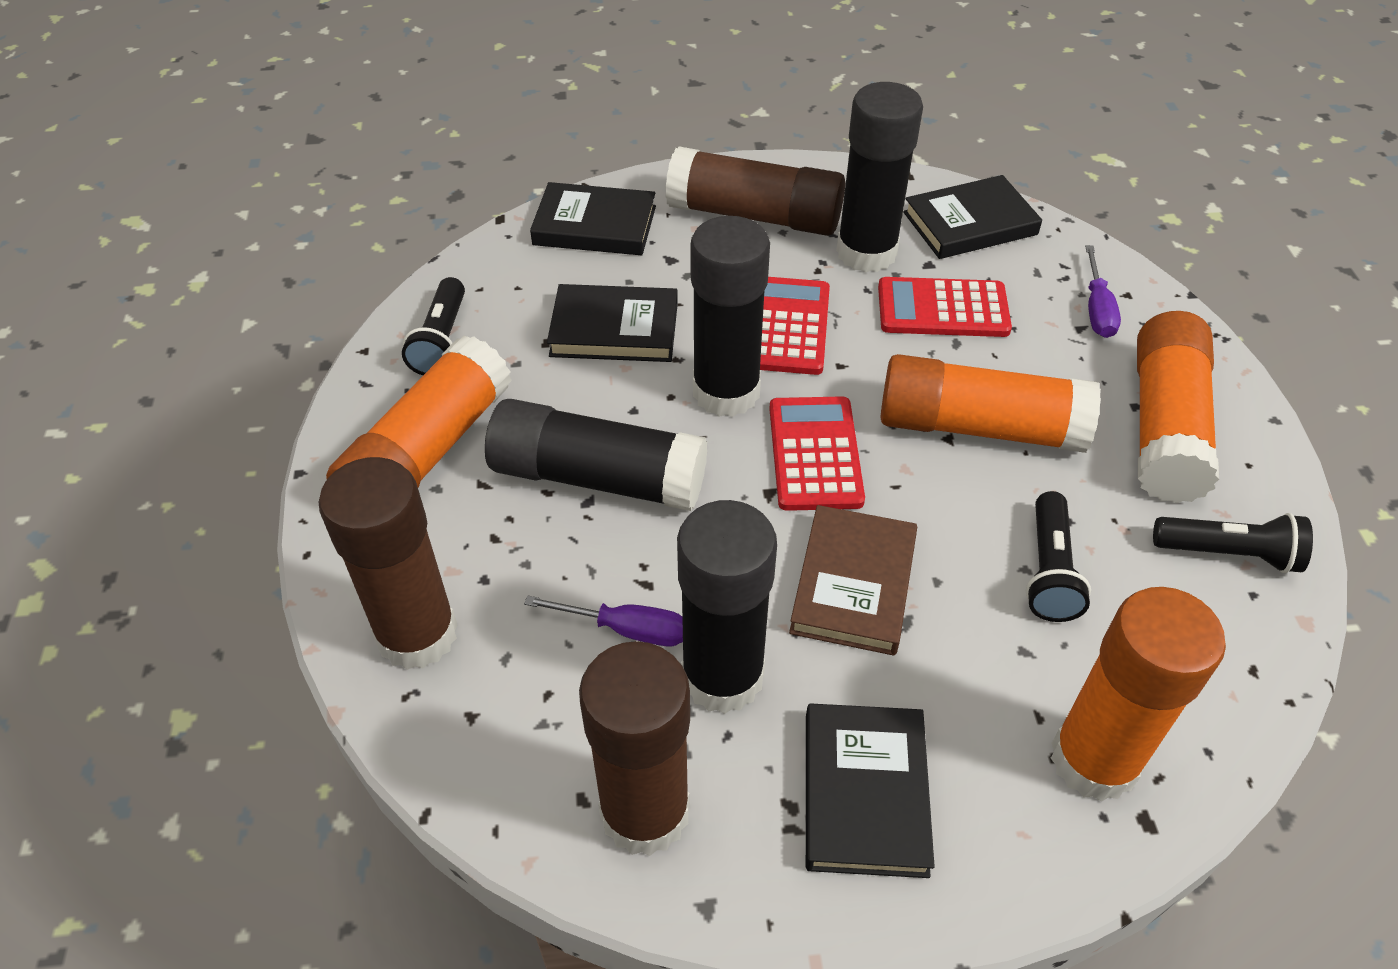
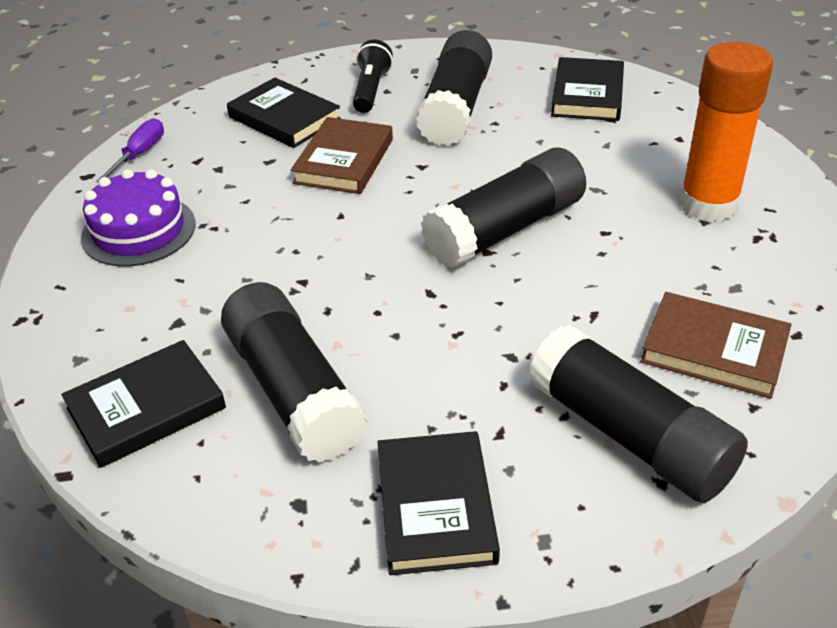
black flashlight: [402,277,465,375] [1026,491,1091,622] [1153,513,1313,573] = 3 -> [353,39,393,113] = 1
brown book: [789,505,917,656] = 1 -> [291,117,393,194] [640,292,792,399] = 2
brown glue stick: [319,457,457,670] [579,641,690,856] [665,147,845,236] = 3 -> none = 0
orange glue stick: [326,335,512,487] [880,354,1101,453] [1051,587,1226,802] [1137,311,1219,503] = 4 -> [679,42,773,222] = 1
purple cake: none = 0 -> [81,169,195,266] = 1
purple screwdriver: [524,595,683,647] [1085,245,1121,338] = 2 -> [96,118,164,182] = 1
red calculator: [760,277,830,375] [769,396,865,511] [878,277,1012,337] = 3 -> none = 0

